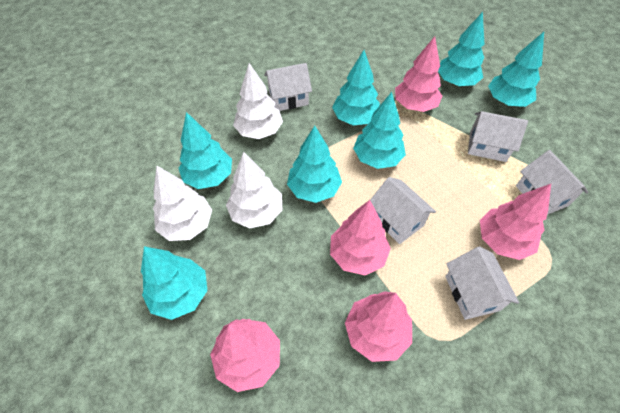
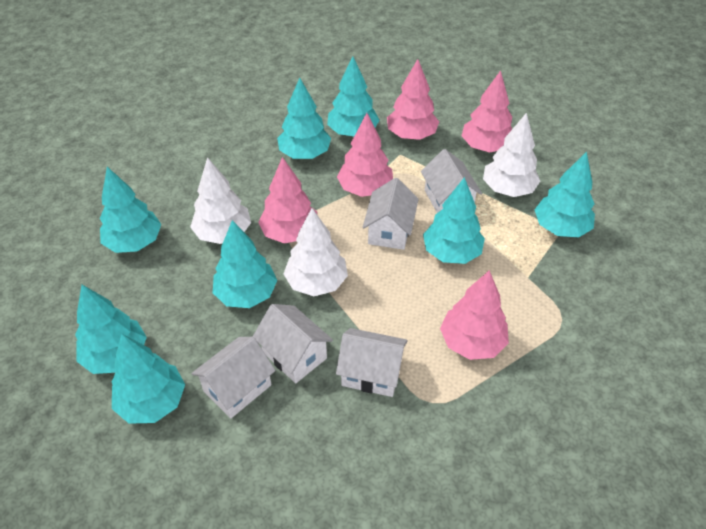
turquoise tree: [141,246,208,320] [179,112,232,189] [287,126,342,203] [332,50,380,126] [353,92,406,169] [438,12,485,86] [488,32,544,107] = 7 -> [75,285,147,374] [100,167,161,253] [112,334,185,424] [213,220,277,308] [277,77,331,159] [327,56,380,136] [423,177,485,264] [534,152,595,237] = 8

